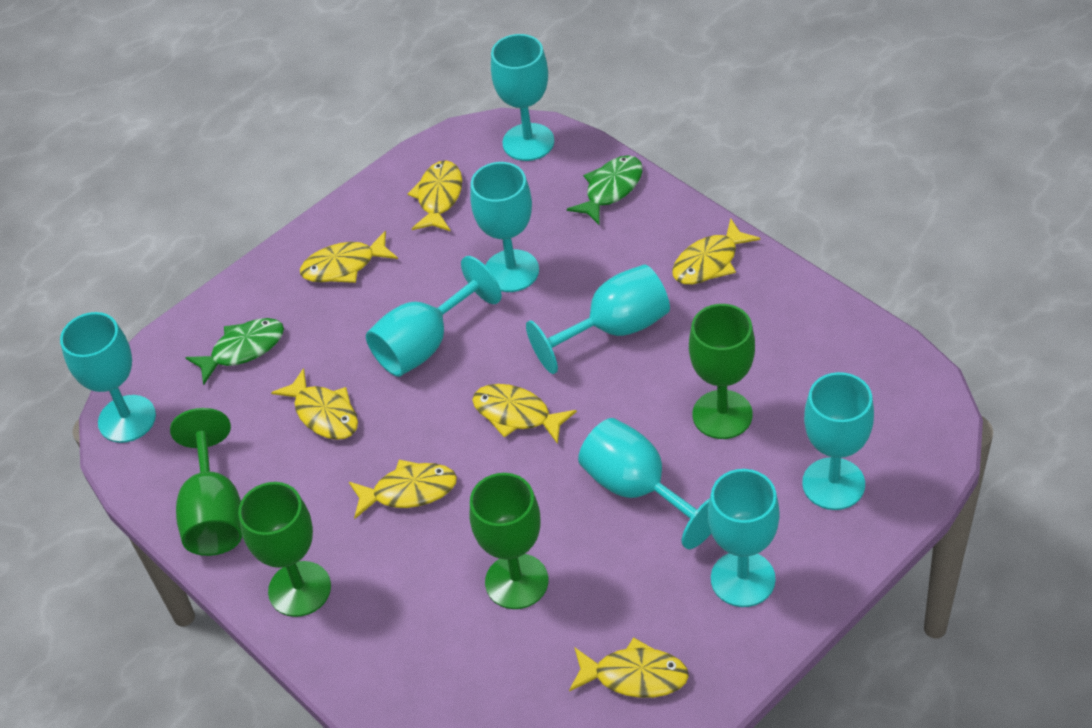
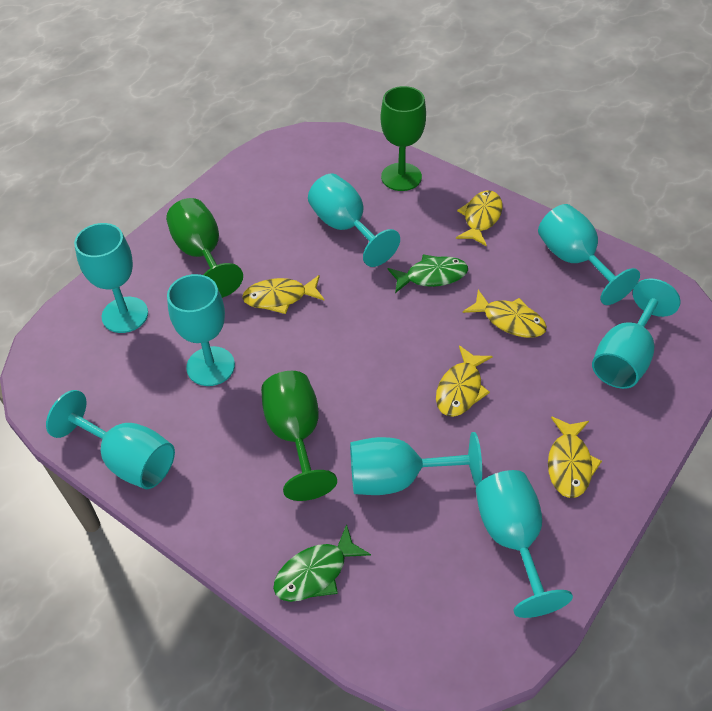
green goblet: [170,408,242,556] [238,482,331,617] [470,473,548,609] [689,304,755,439] = 4 -> [166,198,243,298] [261,371,337,501] [381,86,426,191] = 3
yellow fish: [271,368,358,440] [300,231,398,283] [349,459,457,519] [408,160,462,232] [472,384,577,444] [569,637,689,698] [672,218,760,285] = 7 -> [242,275,325,314] [436,345,493,417] [456,190,503,246] [463,290,547,338] [548,416,602,498] = 5

